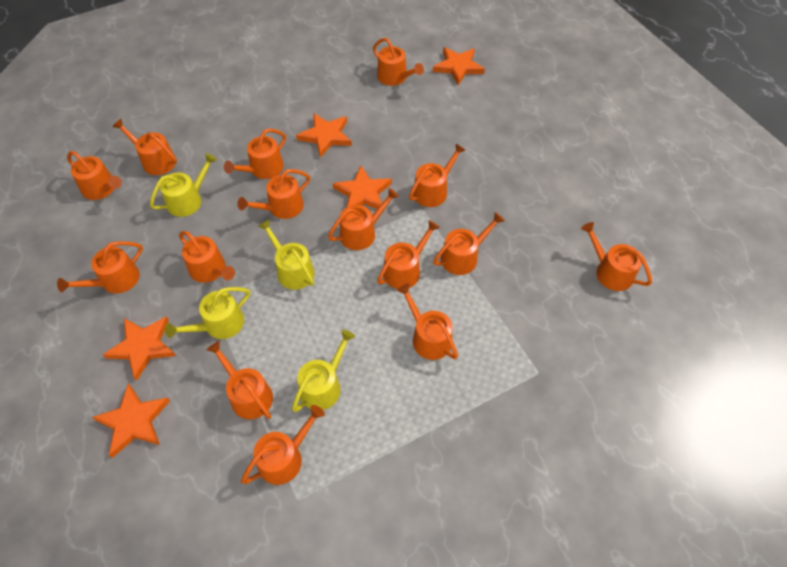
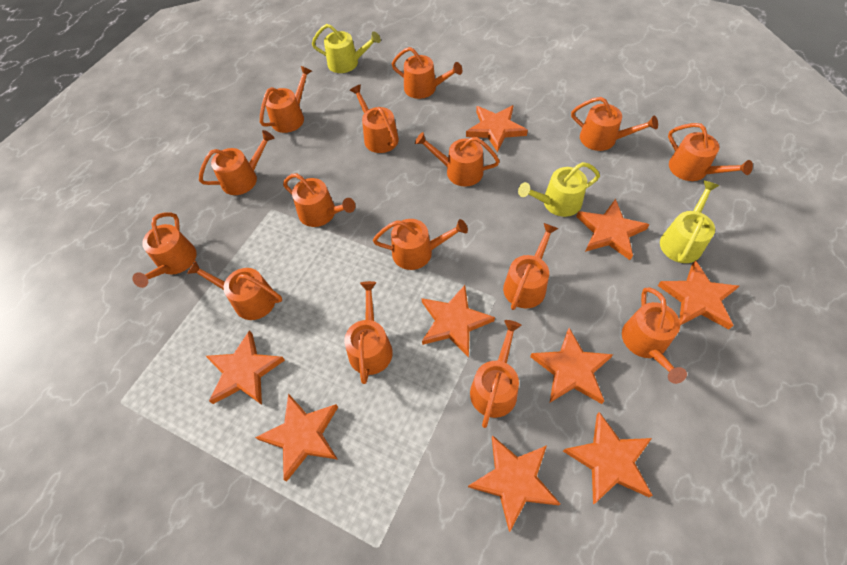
orange star: [92,384,170,458] [103,316,176,381] [296,113,352,158] [333,166,392,212] [433,47,485,85] = 5 -> [206,330,285,405] [255,393,338,482] [422,285,495,357] [466,105,528,153] [468,435,560,532] [530,328,613,404] [563,412,653,504] [576,199,650,260] [657,260,739,329] = 9
yellow watering can: [150,153,217,217] [165,287,250,339] [258,220,315,290] [292,330,355,412] = 4 -> [312,24,381,73] [518,162,600,217] [660,181,719,263] = 3

